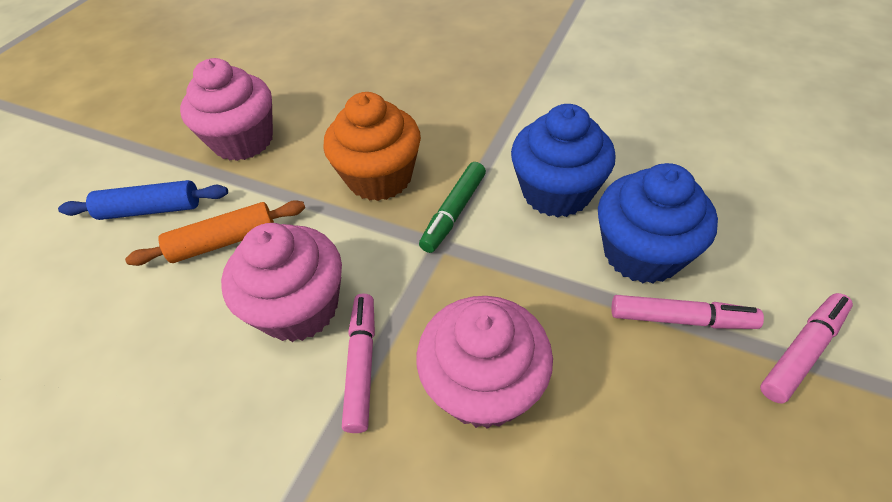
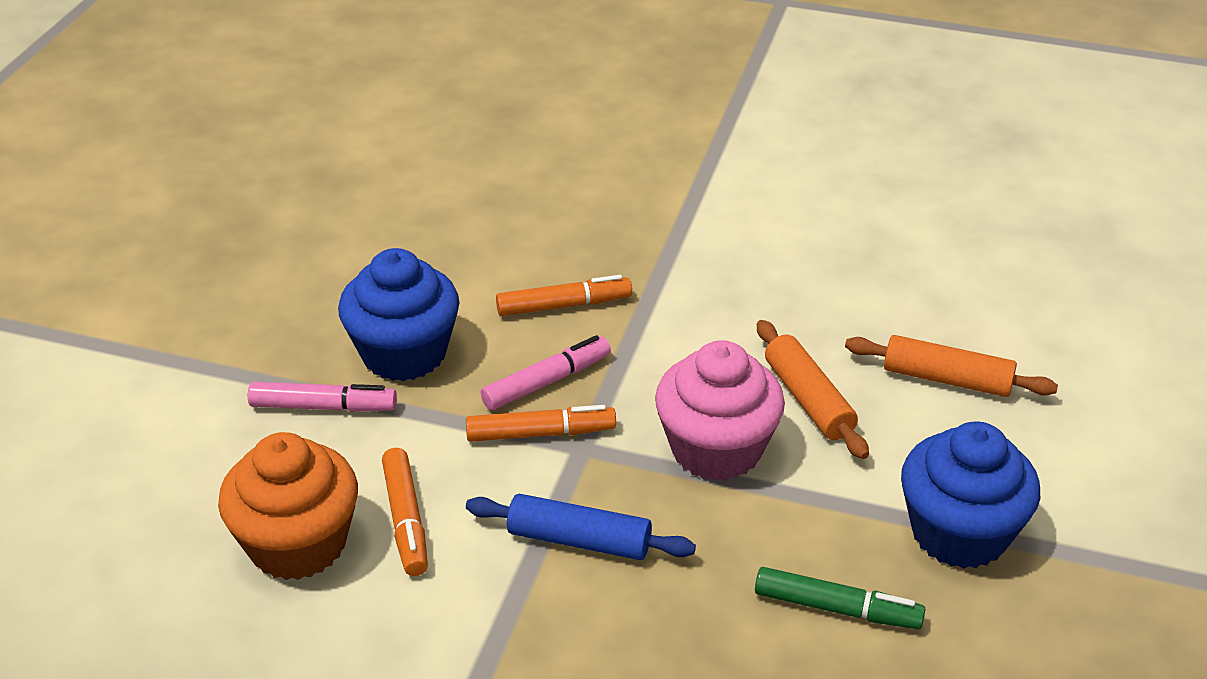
orange marker: none = 0 -> [382,448,428,576] [466,405,616,442] [496,275,632,316] = 3
orange rolling pin: [125,200,305,266] = 1 -> [757,320,869,459] [845,335,1058,397] = 2
pink cupcake: [180,58,273,161] [221,223,342,342] [417,296,553,429] = 3 -> [655,340,785,481] = 1
pink marker: [342,294,375,433] [611,295,764,329] [760,293,853,403] = 3 -> [248,382,397,412] [481,335,611,410] = 2

